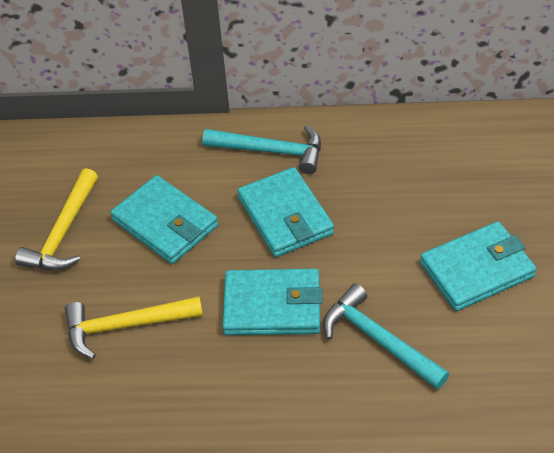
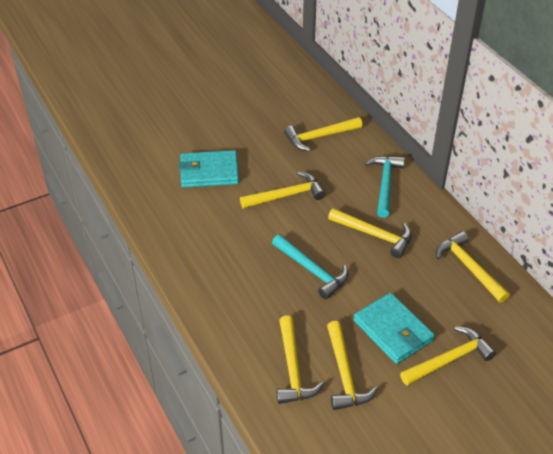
turquoise wallet: [110,175,218,264] [222,269,322,335] [237,167,334,257] [420,222,537,311] = 4 -> [179,150,239,188] [353,293,435,364] = 2
yellow hammer: [15,168,98,270] [65,296,203,359] = 2 -> [240,172,325,209] [276,316,324,404] [284,117,362,151] [327,321,378,410] [328,208,412,258] [400,326,496,386] [436,231,510,303] = 7

